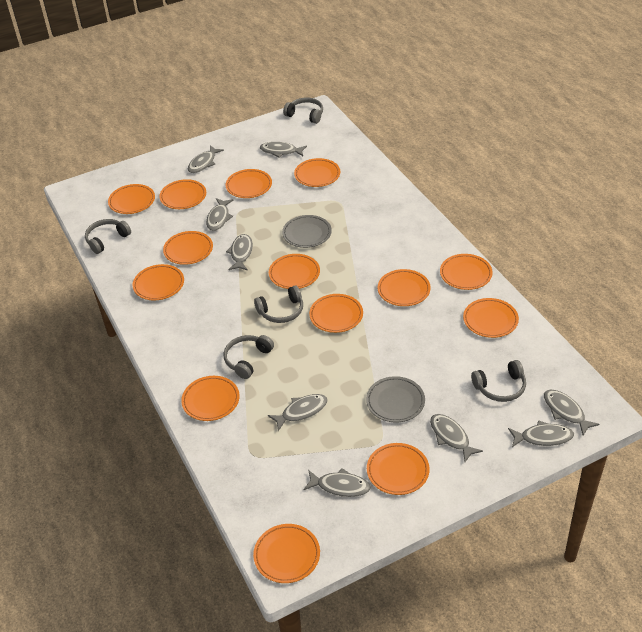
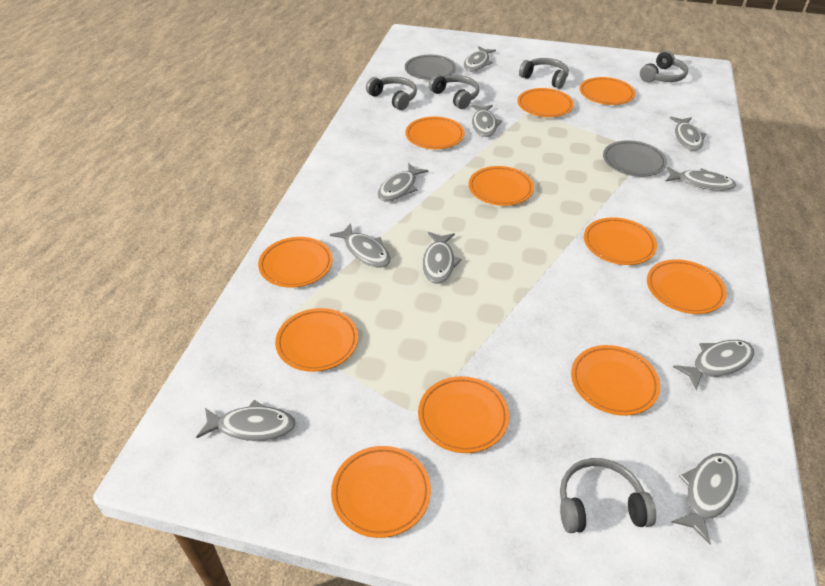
grey fish: [188,145,224,173] [206,198,233,231] [226,234,253,270] [260,142,307,157] [268,394,328,431] [303,468,371,497] [430,414,483,462] [508,420,574,447] [544,390,600,436] = 9 -> [196,400,296,441] [330,223,391,268] [377,163,429,202] [422,232,462,284] [464,46,496,71] [471,105,502,137] [665,167,736,190] [670,117,706,151] [672,453,739,544] [673,340,754,390] = 10
orange plate: [108,184,155,214] [132,264,184,300] [159,179,206,209] [163,231,213,265] [181,376,239,421] [226,169,272,198] [253,524,320,583] [269,254,320,289] [294,158,340,187] [309,294,363,333] [367,443,429,495] [378,269,431,306] [440,254,493,290] [463,298,519,338] = 14 -> [258,237,333,288] [275,308,358,372] [331,446,431,538] [405,116,465,149] [418,376,509,453] [468,166,534,206] [517,88,574,117] [571,345,660,416] [580,77,635,105] [584,217,657,265] [647,259,727,314] = 11

